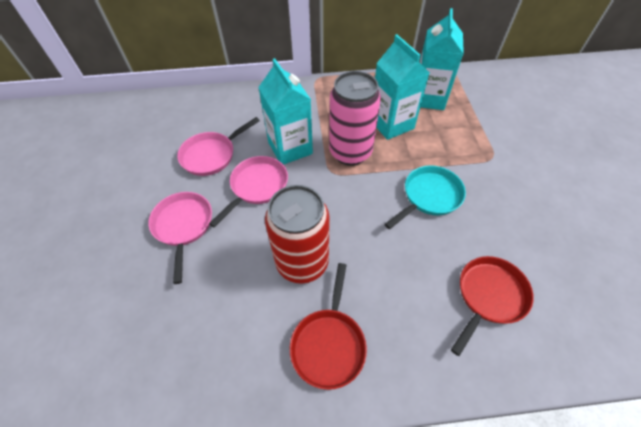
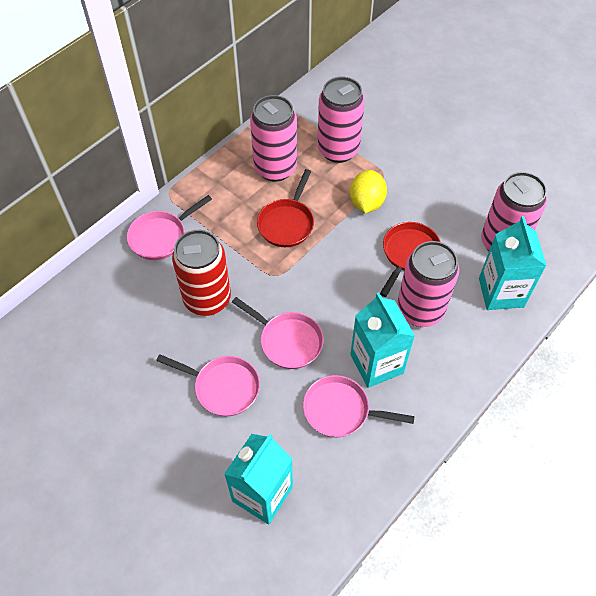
pink can: [329,71,381,166] = 1 -> [250,95,297,182] [317,76,365,163] [397,241,459,327] [481,172,547,251] = 4
pink pan: [148,192,212,284] [177,117,260,176] [209,156,288,227] = 3 -> [127,195,212,260] [156,354,260,416] [232,297,324,369] [303,375,415,437] = 4
turquoise pan: [385,165,466,229] = 1 -> none = 0
yellow lemon: none = 0 -> [350,170,387,213] = 1

